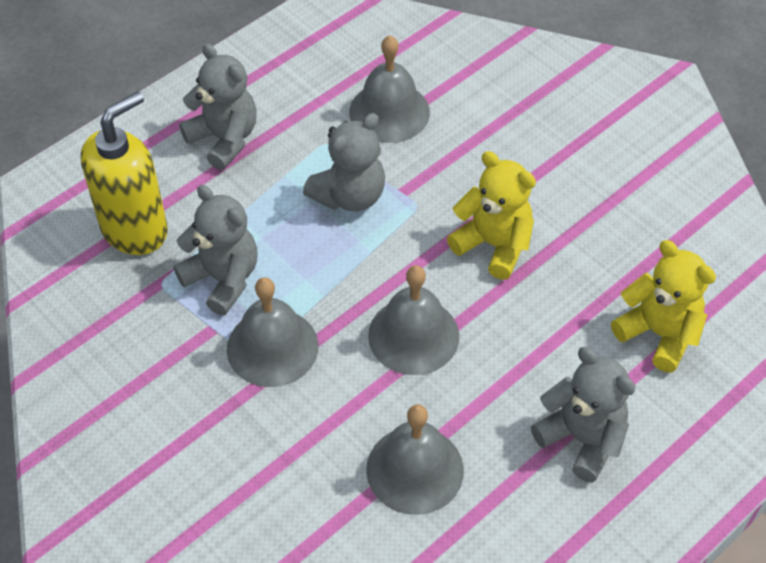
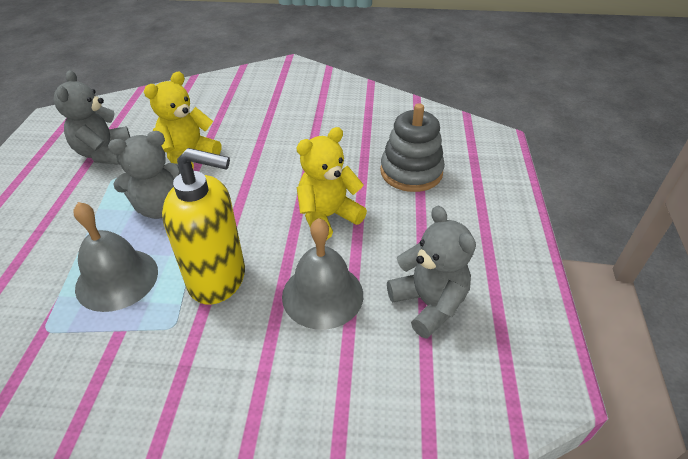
grey bell: [227,277,318,387] [349,35,430,143] [366,404,464,515] [368,265,459,375] = 4 -> [73,202,158,312] [282,218,363,330] = 2
grey stacking toy: none = 0 -> [380,103,445,192] = 1
grey teddy bear: [173,185,257,315] [179,43,257,170] [303,113,385,211] [531,347,635,482] = 4 -> [53,70,130,165] [108,131,181,219] [387,206,476,339] = 3

